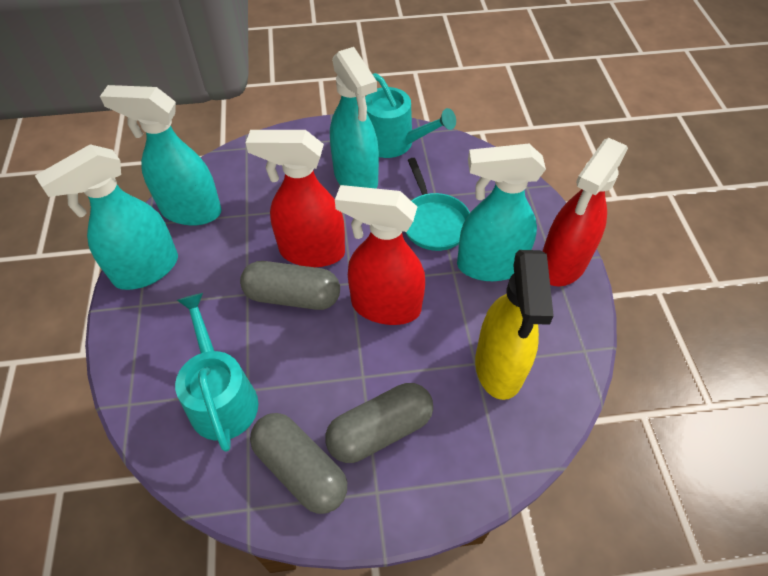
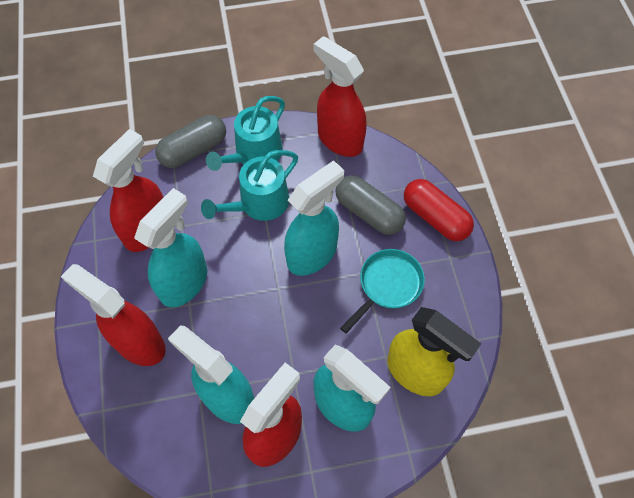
grey capsule: [240,261,340,310] [250,413,347,514] [325,383,433,463] = 3 -> [155,115,226,168] [335,175,406,235] = 2
red capsule: none = 0 -> [404,179,474,241] = 1
red spray bottle: [246,130,345,267] [335,185,425,325] [542,138,628,287] = 3 -> [61,264,165,366] [93,129,164,252] [240,363,302,467] [313,36,367,157] = 4

